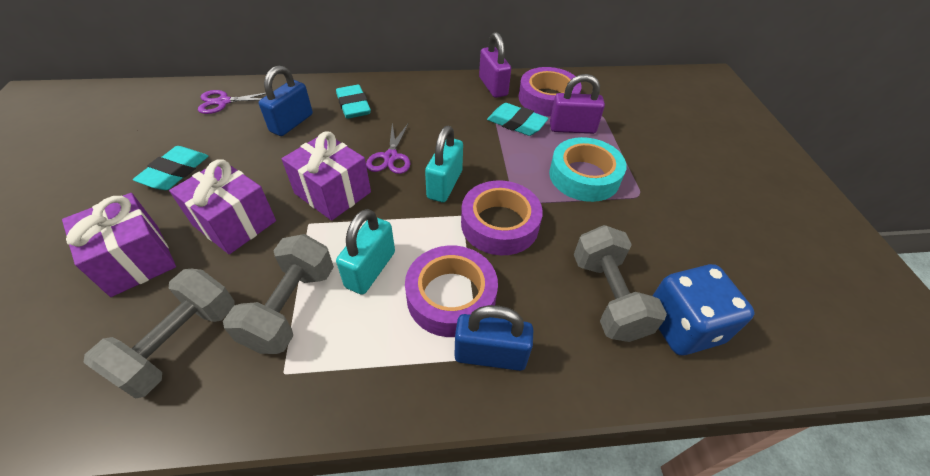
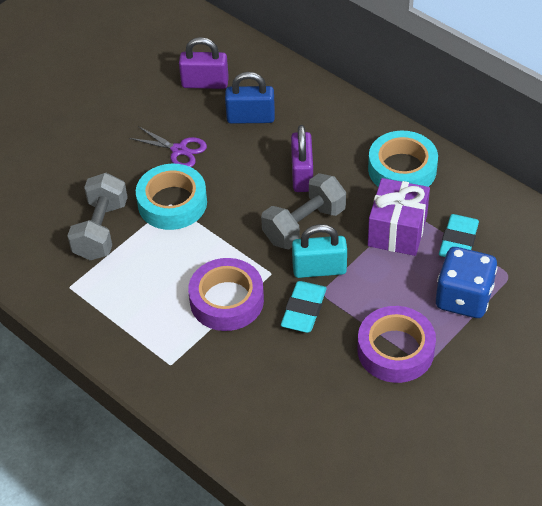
blue padlock: [259,65,313,136] [454,305,533,371] = 2 -> [225,72,275,124] = 1
grey dumbbell: [83,269,235,399] [223,234,334,354] [574,225,667,342] = 3 -> [67,173,128,260] [261,173,346,249] = 2
purple gift: [62,193,176,297] [169,160,276,254] [282,131,371,221] = 3 -> [368,178,430,256] = 1
purple scissors: [198,90,266,114] [366,123,410,174] = 2 -> [129,126,207,167] = 1
purple tape: [405,246,498,337] [461,181,543,255] [519,67,582,116] = 3 -> [188,258,264,331] [357,306,436,383] = 2
turquoise eraser: [133,146,208,190] [336,85,371,119] [487,103,548,136] = 3 -> [281,281,327,333] [439,214,479,257] = 2
turquoise padlock: [336,209,395,295] [425,126,463,202] = 2 -> [292,224,347,278] = 1
turquoise tape: [549,137,627,202] = 1 -> [136,164,207,230] [368,130,438,187] = 2

